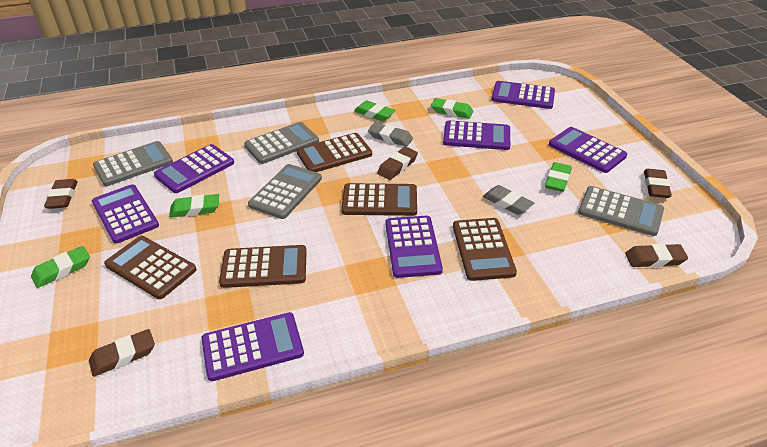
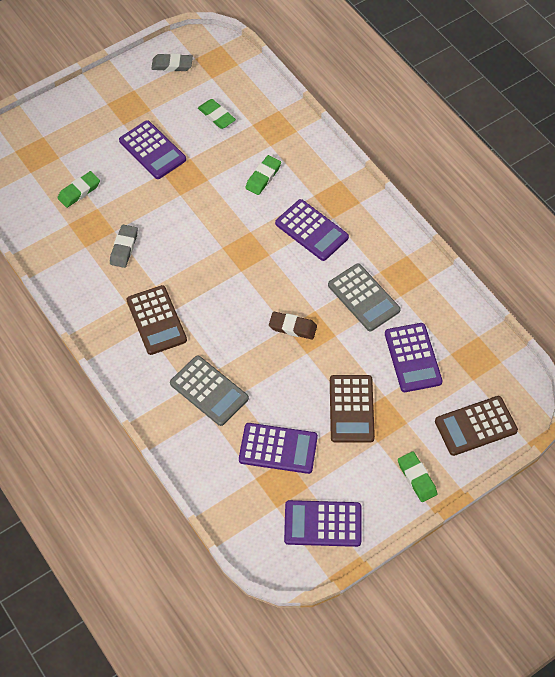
brown calculator: [104,236,197,299] [219,245,307,288] [297,133,372,172] [341,183,417,216] [453,218,517,281] = 5 -> [127,285,187,355] [330,375,375,443] [435,396,518,456] = 3
brown eraser: [44,179,78,209] [89,329,155,377] [377,147,418,180] [625,244,688,267] [644,169,672,198] = 5 -> [269,312,317,339] = 1
green eraser: [31,246,90,288] [169,194,219,218] [354,100,396,121] [431,98,473,119] [545,162,572,192] = 5 -> [57,171,100,208] [198,99,236,129] [245,155,281,195] [398,451,437,502] = 4
grey calculator: [93,141,173,186] [244,122,319,164] [248,164,322,219] [578,186,664,236] = 4 -> [170,355,249,426] [328,263,401,331] = 2
purple calculator: [92,184,159,244] [154,144,234,193] [201,312,304,381] [385,216,443,278] [443,120,510,150] [491,81,555,109] [549,127,627,173] = 7 -> [119,120,186,179] [239,423,318,474] [275,199,349,261] [284,500,362,547] [385,323,443,392] = 5

